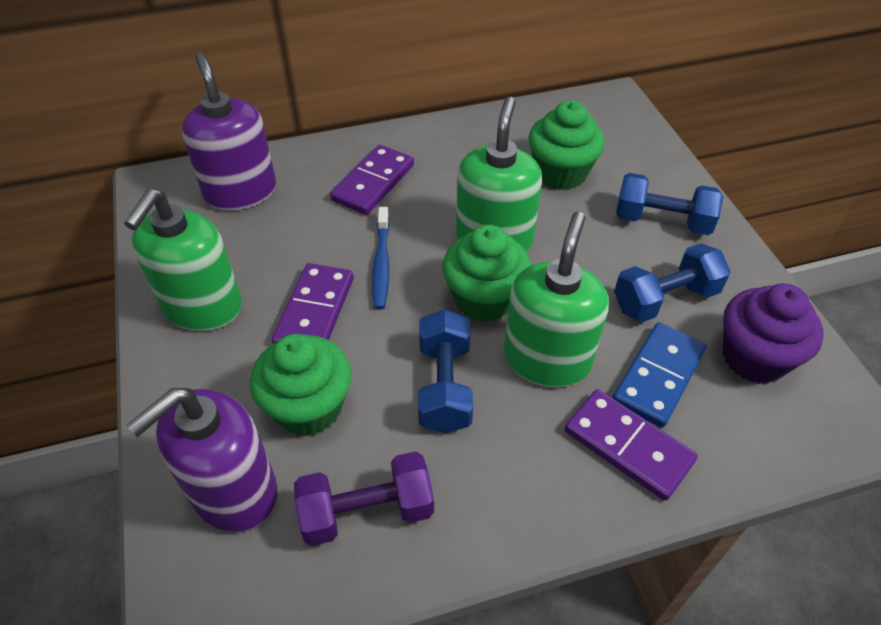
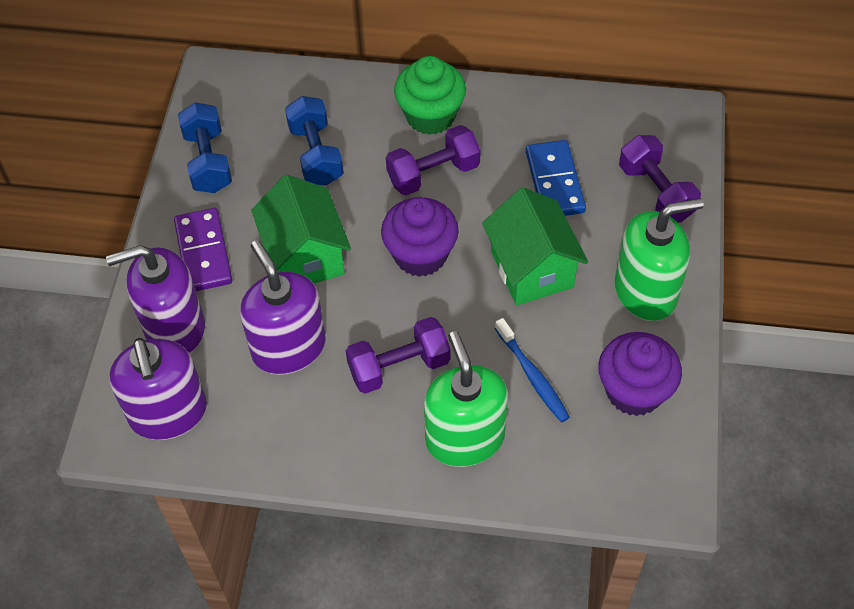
blue dumbbell: [418,309,473,434] [614,243,731,322] [616,173,724,235] = 3 -> [178,102,232,193] [285,96,344,186] = 2
green cupcake: [250,334,351,436] [443,225,531,322] [529,100,605,190] = 3 -> [394,56,466,135] = 1
green house: none = 0 -> [251,175,351,283] [482,187,588,305] = 2
green soap dispenser: [124,189,242,331] [456,96,542,251] [504,212,609,388] = 3 -> [424,331,508,467] [615,198,703,321] = 2
purple cupcake: [723,283,824,384] = 1 -> [381,197,459,277] [598,332,682,416] = 2
purple domino: [272,263,354,344] [330,145,414,215] [565,389,698,501] = 3 -> [174,208,232,291] = 1
purple dumbbell: [294,451,434,546] = 1 -> [346,317,450,394] [386,125,481,195] [619,135,701,223] = 3
purple soap dispenser: [127,388,278,532] [182,53,276,211] = 2 -> [106,245,205,354] [109,338,207,440] [240,240,326,375] = 3

